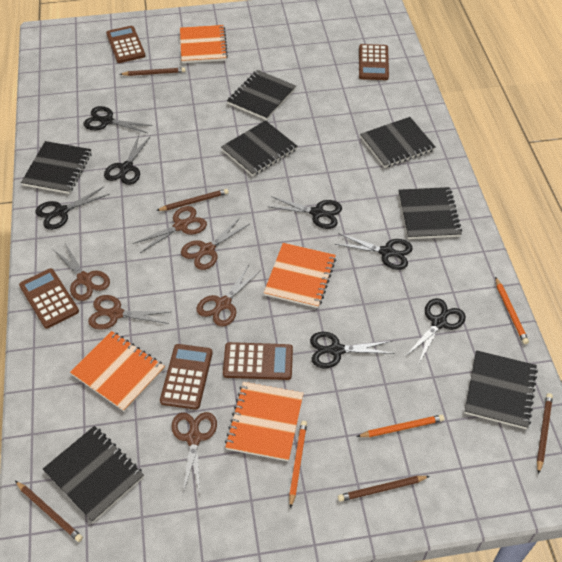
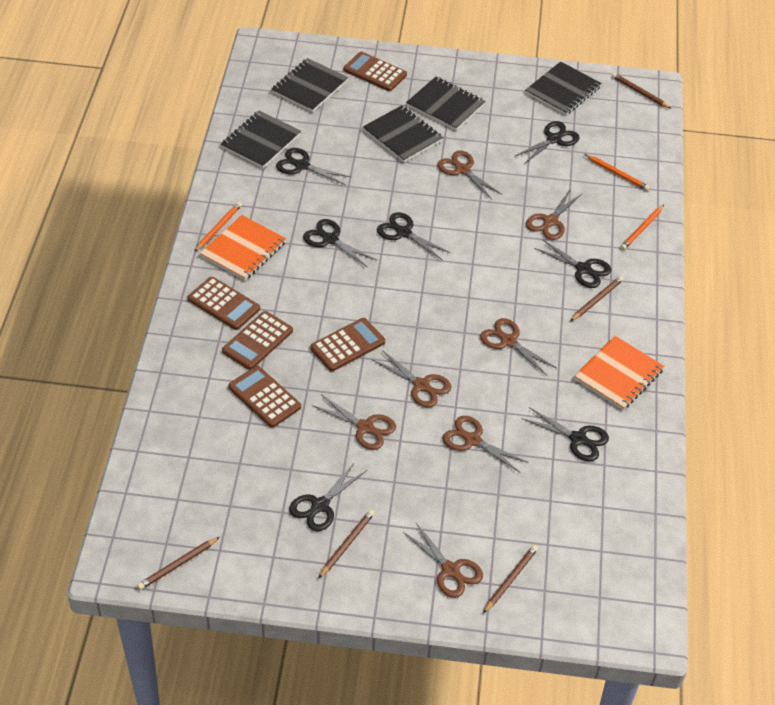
black notebook: [21,141,92,194] [43,426,144,522] [221,120,297,176] [227,70,296,120] [360,117,436,168] [398,187,462,239] [464,350,538,429] = 7 -> [221,111,301,168] [271,58,348,112] [363,105,443,162] [406,77,485,131] [525,61,601,115] = 5
brown scissors: [52,243,110,301] [88,295,170,330] [133,206,207,253] [171,412,217,494] [181,218,250,270] [196,265,261,327] = 6 -> [312,395,396,450] [373,350,451,407] [403,523,483,598] [437,150,502,200] [442,416,529,473] [480,318,557,376] [526,188,583,240] = 7
orange notebook: [70,331,165,412] [180,25,228,63] [225,382,304,461] [264,243,336,308] = 4 -> [200,215,286,280] [574,336,664,410] = 2

